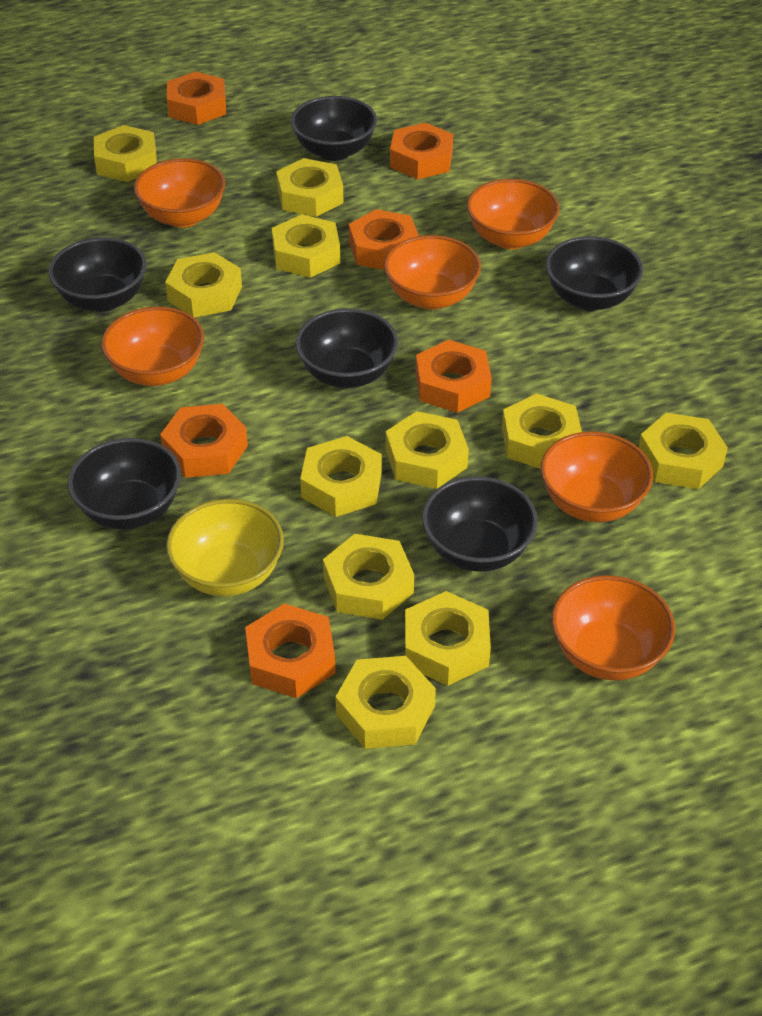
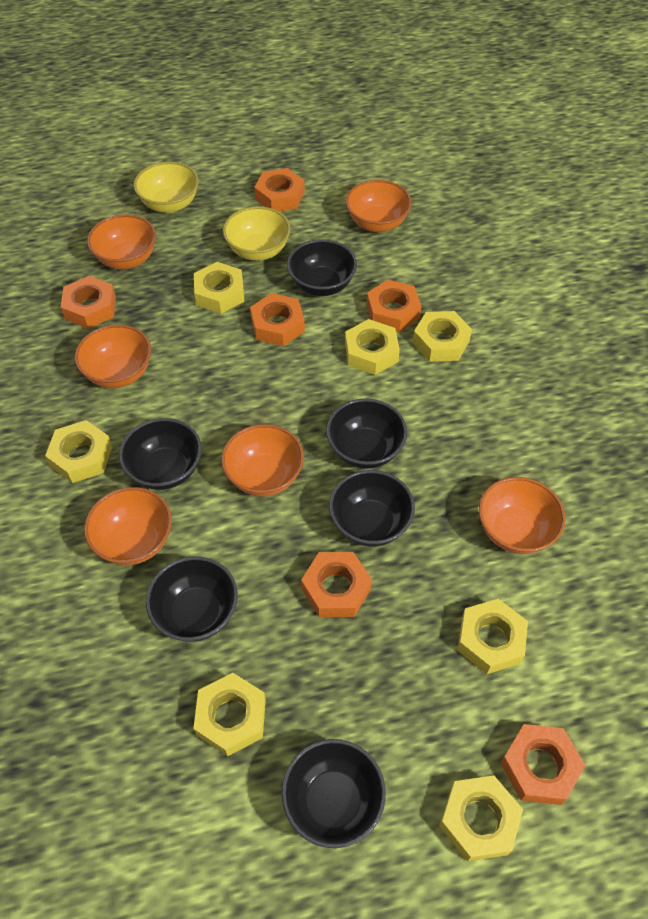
yellow bowl: [166,499,284,596] = 1 -> [134,162,199,213] [223,206,291,261] = 2
yellow nut: [94,125,157,182] [165,252,242,318] [272,214,340,278] [276,158,343,217] [300,436,382,517] [323,534,414,620] [336,656,436,749] [386,411,469,489] [405,591,491,686] [502,393,582,469] [639,413,728,489] = 11 -> [45,420,112,483] [193,673,266,756] [194,262,245,314] [345,319,400,375] [413,311,472,362] [439,776,523,861] [457,599,528,674] = 7

